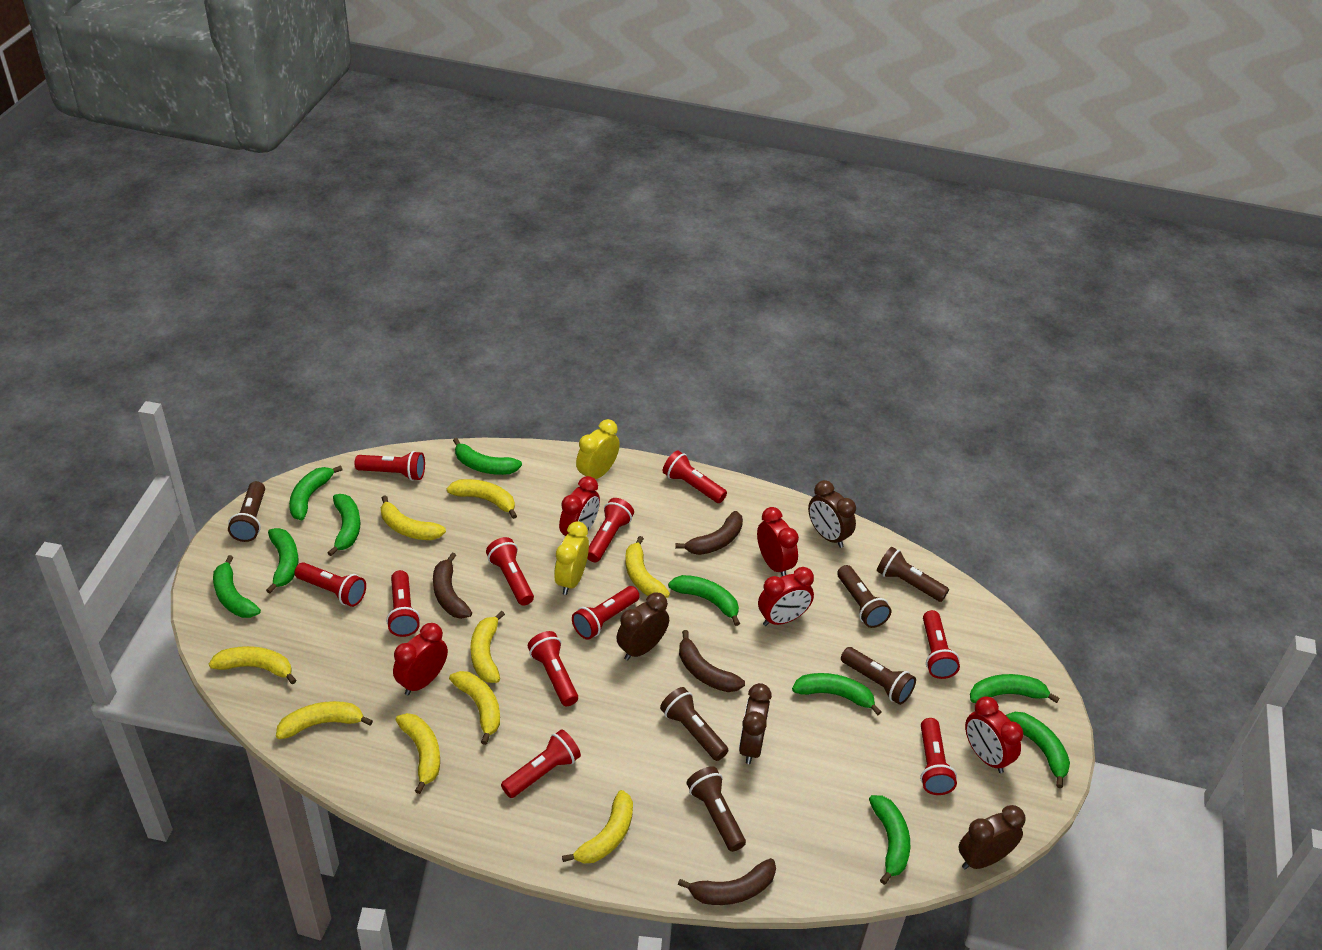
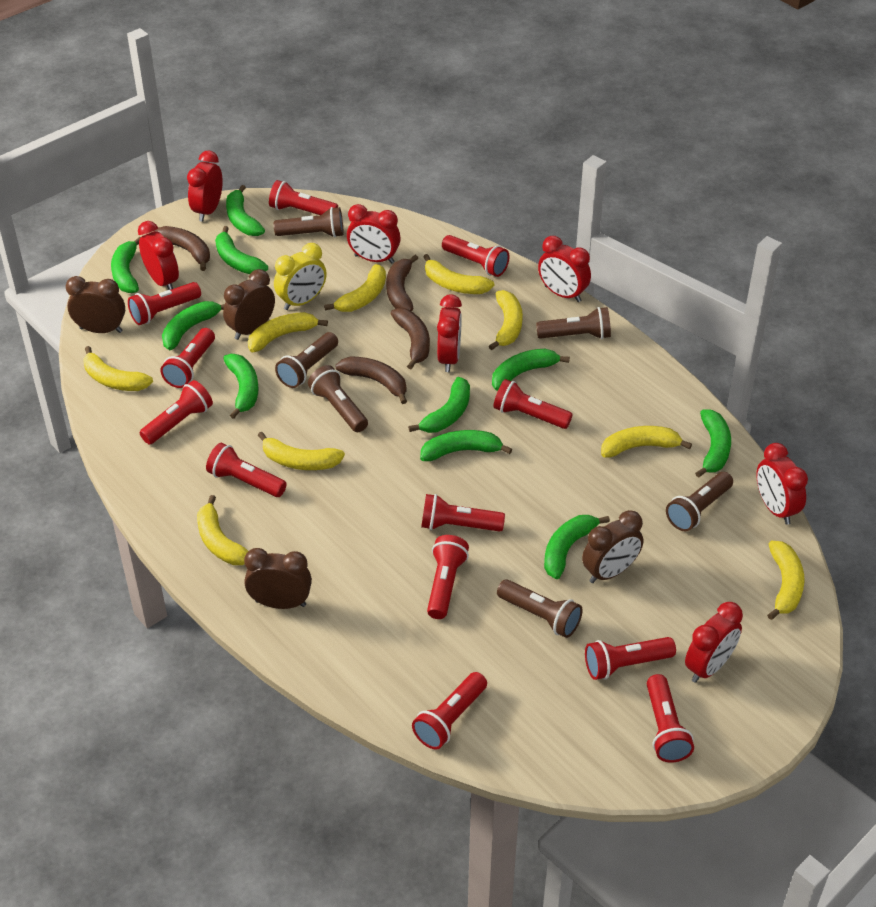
red clock: [393,623,448,695] [559,476,600,536] [757,507,799,576] [758,567,814,626] [965,696,1023,773] = 5 -> [138,221,179,290] [187,151,222,222] [347,204,401,264] [437,294,462,372] [538,236,591,302] [685,602,743,683] [756,443,808,525] = 7
red flashlight: [294,562,366,607] [355,451,425,481] [386,570,420,637] [486,537,534,606] [501,729,581,798] [528,631,578,706] [572,586,640,640] [587,498,634,562] [663,451,727,503] [920,718,957,795] [923,610,960,679] = 11 -> [128,282,201,325] [139,380,213,445] [161,328,215,388] [206,443,287,497] [269,180,338,215] [412,672,487,750] [421,494,505,532] [427,535,469,619] [442,235,510,277] [493,379,573,429] [585,637,676,680] [647,674,694,763] = 12
yellow clock: [554,521,589,595] [576,419,620,479] = 2 -> [274,243,327,310] = 1

